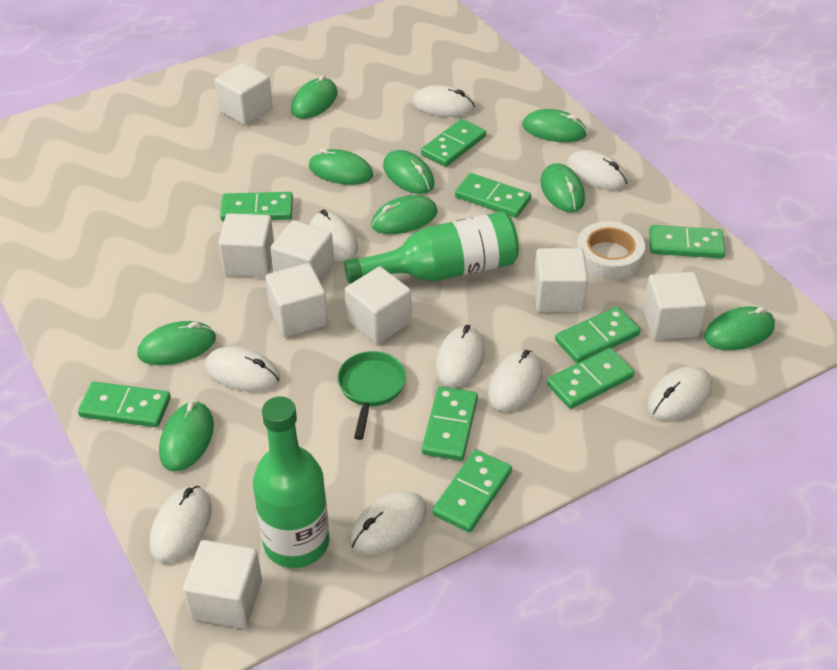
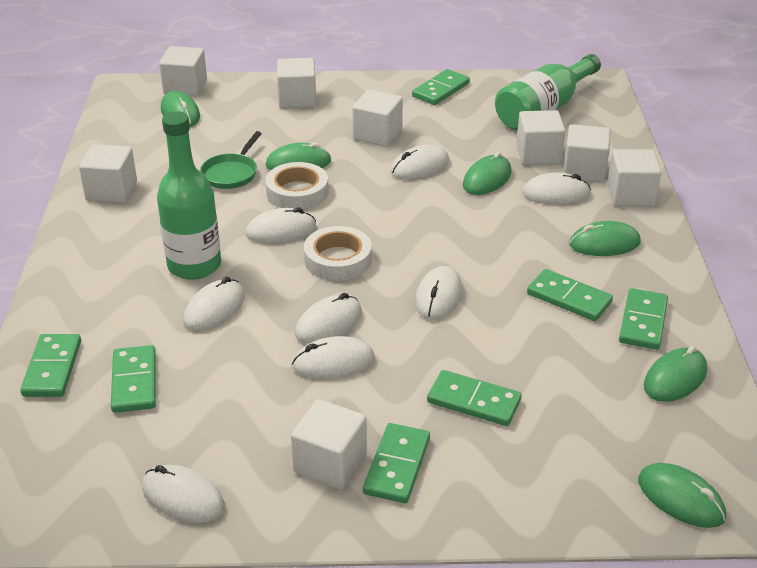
green domino: [78,381,171,427] [220,192,293,221] [421,119,486,167] [422,386,478,461] [432,450,512,533] [455,173,531,218] [547,348,634,409] [555,307,640,363] [649,225,725,258] = 9 -> [20,334,81,397] [111,345,156,413] [363,423,430,503] [412,69,470,105] [427,370,522,426] [527,269,613,321] [619,288,668,350] = 7
green mouse: [138,321,216,365] [159,401,214,471] [291,75,337,119] [309,149,373,185] [371,195,438,234] [383,150,434,194] [522,109,587,142] [540,164,585,212] [704,306,775,350] = 9 -> [161,91,200,127] [265,143,331,170] [463,152,512,195] [569,221,641,256] [638,463,726,528] [644,346,707,402] = 6
white mouse: [149,486,212,563] [205,347,280,392] [310,209,358,262] [349,491,427,555] [412,85,475,117] [435,325,485,387] [488,350,542,412] [566,150,628,190] [647,366,712,421] = 9 -> [142,465,225,523] [183,277,245,331] [245,207,316,243] [292,336,374,379] [295,293,362,344] [391,145,449,180] [415,266,462,320] [522,172,591,205] = 8
white tape: [577,221,645,279] = 1 -> [265,162,329,210] [304,226,372,281] = 2

